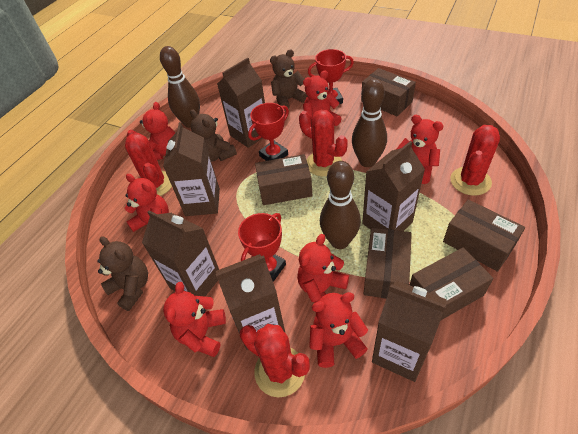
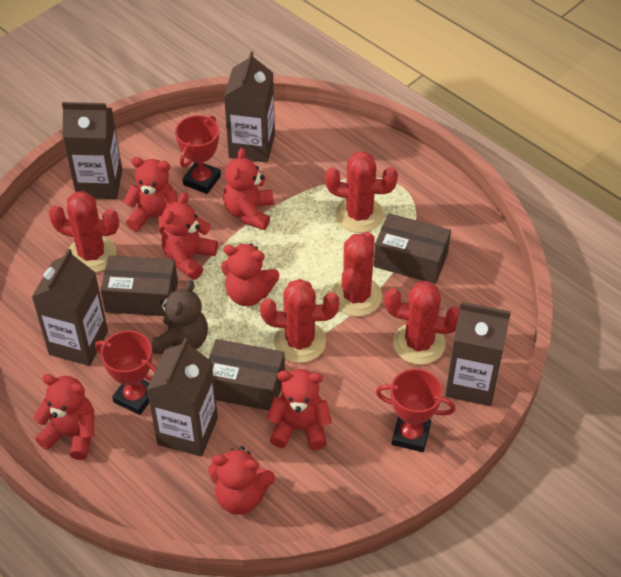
brown bowling pin: [160,46,200,128] [320,161,361,249] [352,79,387,167] = 3 -> none = 0
brown box: [255,154,313,205] [361,68,416,116] [364,228,412,299] [410,248,493,321] [443,199,525,272] = 5 -> [100,255,178,316] [209,339,285,411] [373,213,451,284] = 3
brown carton: [142,210,219,297] [163,122,220,216] [216,254,285,350] [217,58,265,148] [362,141,425,231] [372,280,447,382] = 6 -> [32,249,108,366] [62,102,122,199] [147,338,218,457] [224,51,275,163] [445,302,511,406] = 5
brown teddy bear: [97,237,148,311] [190,109,237,162] [270,49,308,111] = 3 -> [152,280,208,354] = 1
red cactus: [125,130,172,196] [240,324,310,397] [299,110,348,176] [450,125,500,196] = 4 -> [49,191,119,273] [260,279,339,363] [325,151,398,233] [332,231,382,316] [384,281,460,365] = 5

